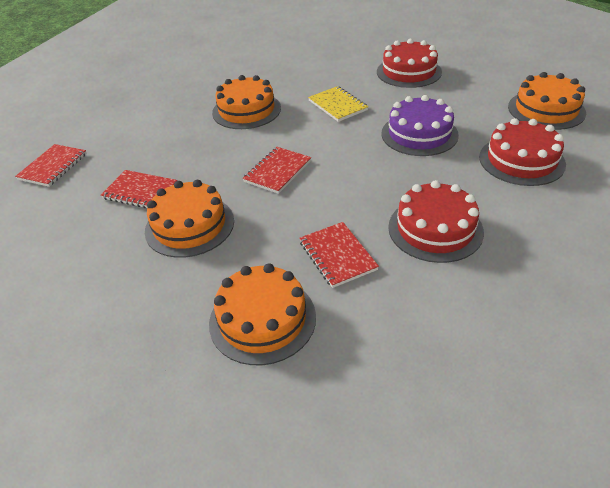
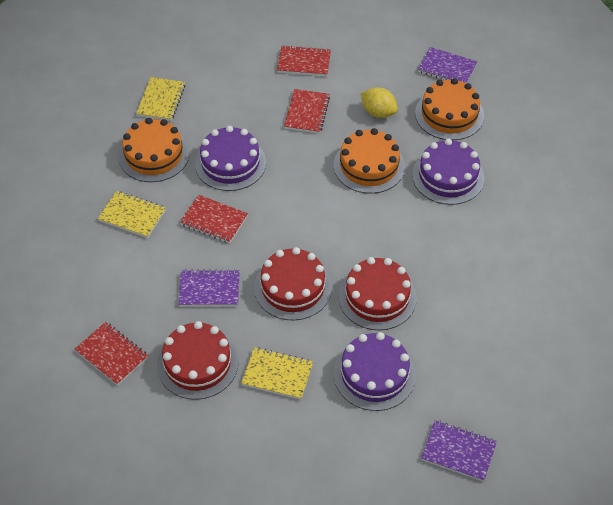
orange cake: [145,180,234,258] [209,263,316,365] [212,75,281,129] [508,72,586,130] = 4 -> [118,118,190,182] [334,128,405,194] [415,78,484,140] = 3
purple cake: [381,95,459,156] = 1 -> [195,126,266,191] [334,332,416,411] [412,139,485,205] = 3
purple notebook: none = 0 -> [178,269,240,306] [418,47,477,84] [421,420,497,482] = 3
yellow lemon: none = 0 -> [361,87,398,118] = 1
yellow notebook: [308,86,368,122] = 1 -> [98,191,166,238] [136,77,185,121] [241,347,313,400] = 3

